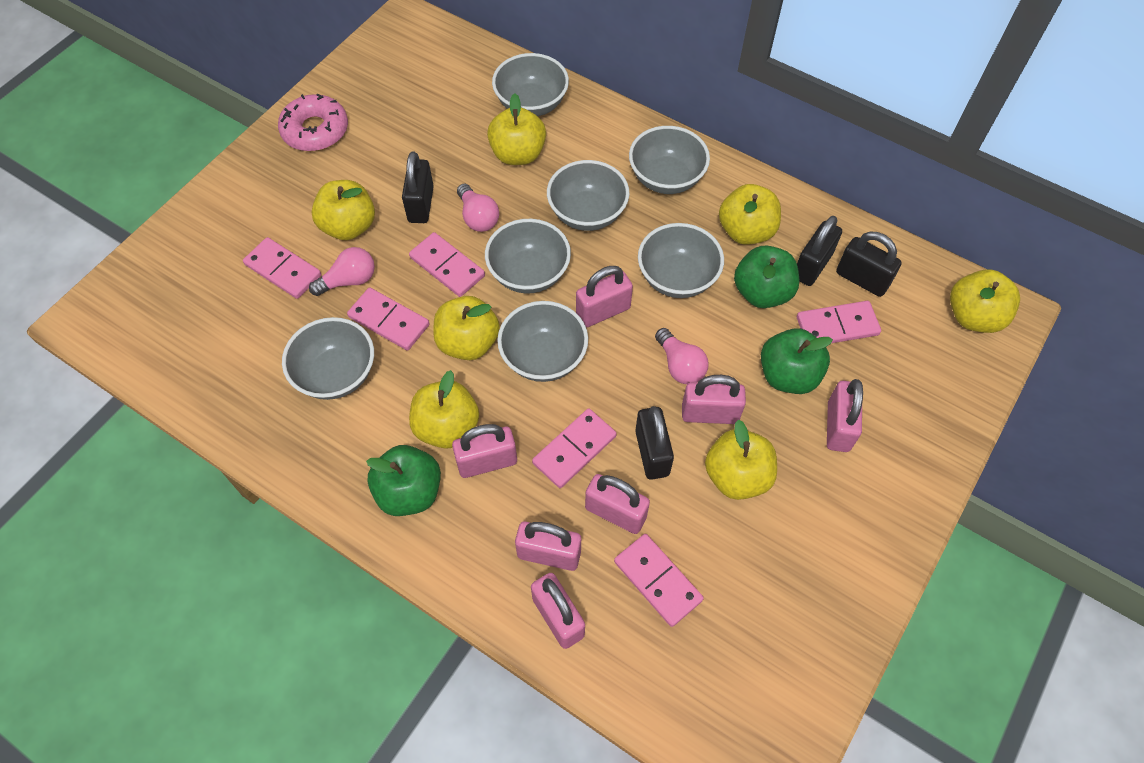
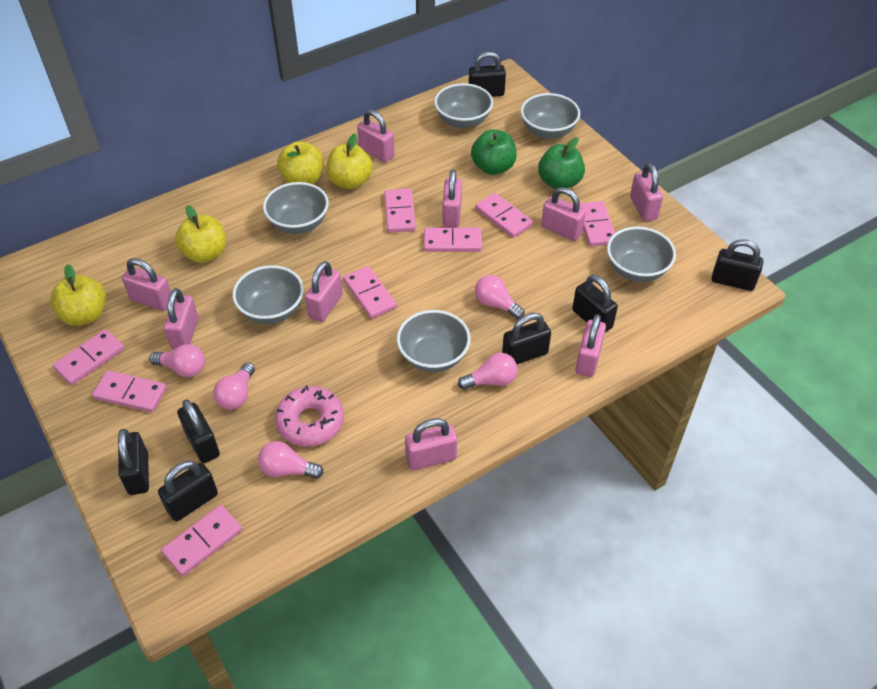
black padlock: [402,151,434,223] [635,406,674,480] [797,216,842,286] [836,232,902,297] = 4 -> [118,429,149,495] [158,461,218,521] [177,399,220,463] [468,52,506,97] [502,313,551,364] [572,275,618,333] [712,239,763,291] = 7
green apple: [366,445,441,516] [734,246,799,308] [761,328,833,394] = 3 -> [471,129,517,175] [538,137,585,189] = 2
grey bowl: [282,317,374,400] [485,219,571,294] [492,53,569,116] [497,301,588,382] [547,160,630,231] [629,126,710,194] [638,223,724,298] = 7 -> [232,265,304,324] [263,182,329,234] [397,310,470,372] [434,83,493,129] [521,93,580,139] [607,227,676,282] = 6
pink domino: [243,237,321,299] [347,288,429,350] [409,232,485,297] [532,408,617,488] [614,534,704,627] [797,301,881,343] = 6 -> [53,329,125,385] [92,370,167,412] [161,505,242,576] [343,266,397,319] [384,189,416,233] [424,227,482,252] [475,193,533,238] [580,201,615,246] = 8
pink light bulb: [309,247,375,296] [457,184,499,232] [655,328,708,384] = 3 -> [149,344,205,377] [213,362,255,410] [258,441,324,479] [458,353,517,390] [475,275,525,319] = 5
pink padlock: [452,424,517,478] [515,521,581,571] [531,573,585,649] [576,266,633,327] [585,474,650,534] [682,375,746,424] [827,379,863,452] = 7 -> [122,258,171,311] [164,288,199,349] [305,261,343,322] [357,109,395,162] [405,418,457,470] [442,169,462,227] [541,187,586,241] [575,314,606,377] [630,163,663,221] = 9
yellow apple: [312,180,375,240] [409,370,479,449] [433,296,500,360] [487,93,546,165] [705,420,777,500] [719,184,781,245] [950,269,1020,333] = 7 -> [50,264,106,326] [175,205,226,263] [277,141,324,184] [326,134,373,189] = 4

